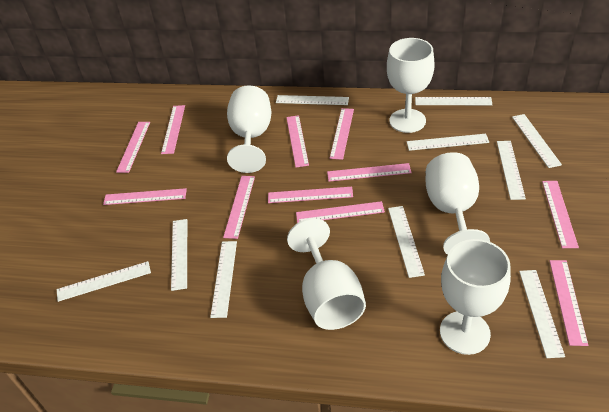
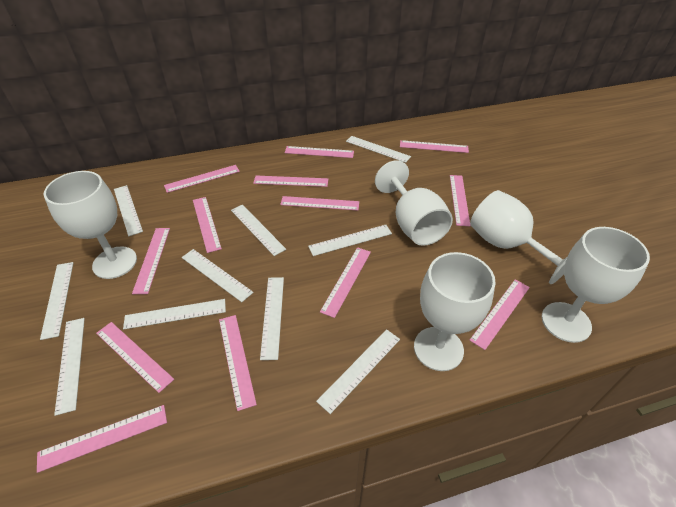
pink ruler: [103,188,187,205] [116,122,150,173] [161,105,185,154] [223,176,255,239] [268,187,353,203] [286,115,309,167] [296,201,385,223] [327,163,411,182] [330,108,354,160] [542,181,579,248] [550,260,588,346] = 11 -> [37,405,167,473] [96,322,174,393] [132,228,170,294] [164,165,240,193] [193,197,222,253] [219,315,257,411] [253,176,328,187] [280,196,359,211] [285,146,354,158] [320,247,371,318] [400,140,469,153] [450,175,471,226] [470,279,530,350] = 13

